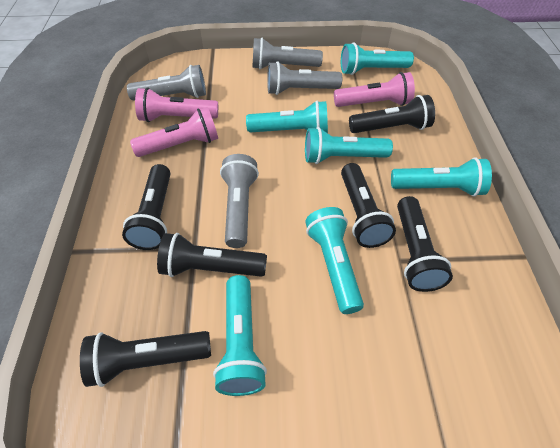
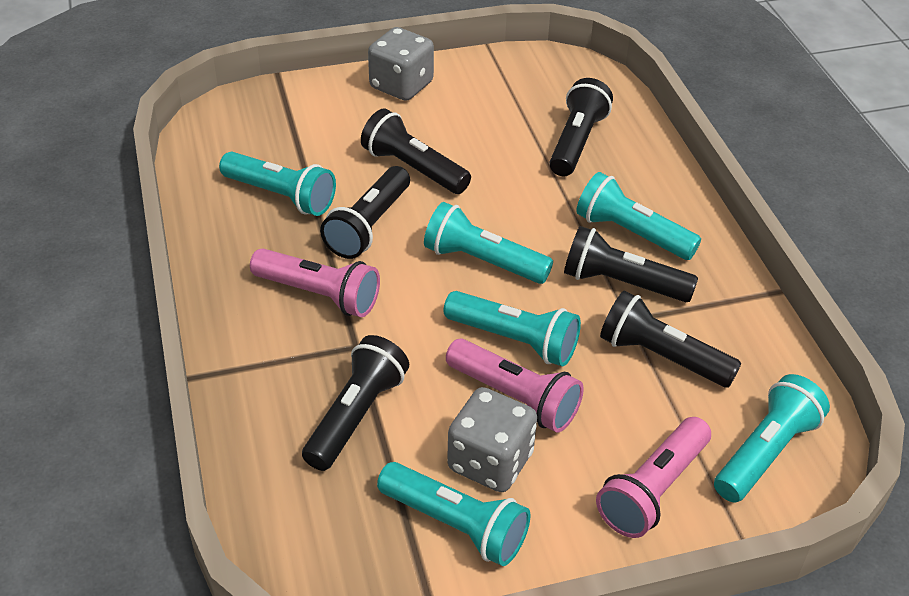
grey dice: none = 0 -> [368,27,434,101] [447,387,537,492] = 2
grey flashlight: [127,65,206,100] [220,154,259,248] [252,38,323,70] [267,62,342,95] = 4 -> none = 0

